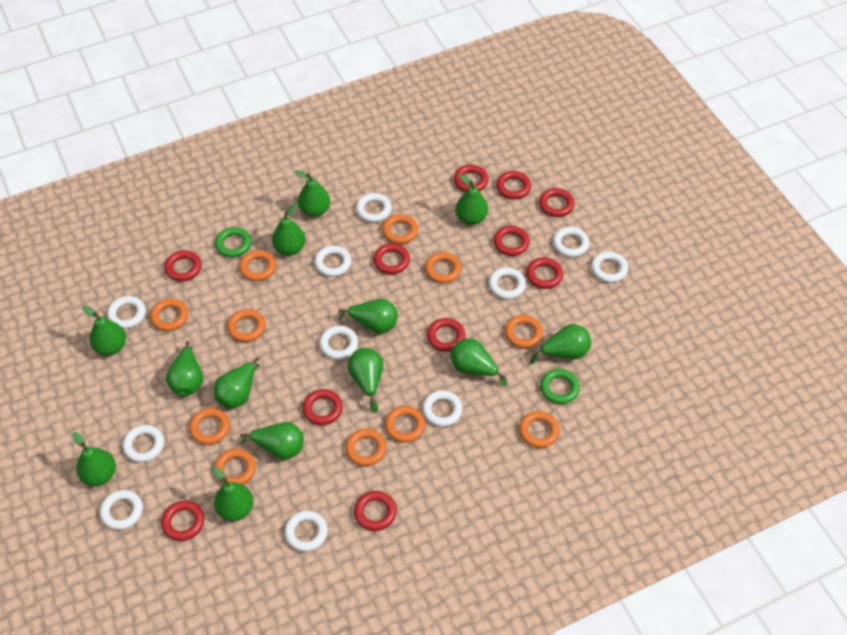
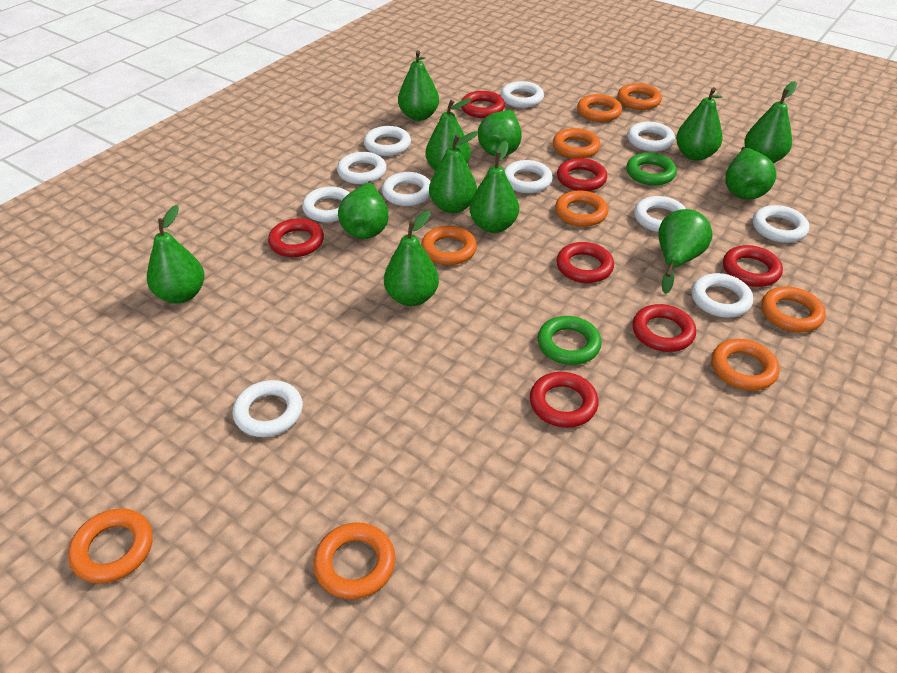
green pear: [72,432,116,486] [82,306,126,355] [166,341,203,396] [213,467,253,521] [214,357,260,408] [240,422,304,460] [272,203,306,256] [295,170,330,217] [338,299,398,334] [347,348,383,413] [450,339,507,387] [456,174,488,225] [530,324,591,364] = 13 -> [147,205,205,303] [338,181,389,239] [384,210,439,306] [398,50,439,121] [426,98,472,171] [429,131,478,213] [470,141,519,233] [478,110,522,156] [658,209,713,294] [676,87,723,161] [725,147,776,200] [744,81,797,163] = 12
orange ring: [150,298,188,331] [189,408,230,445] [214,448,256,485] [227,309,266,342] [239,250,276,281] [346,429,387,466] [382,214,418,244] [385,406,425,443] [425,252,462,283] [505,315,543,348] [519,411,560,448] = 11 -> [68,508,153,583] [314,522,396,600] [421,226,477,265] [553,128,601,159] [555,190,608,227] [577,94,622,122] [617,83,662,110] [711,339,780,391] [761,287,826,332] = 9
red ring: [161,501,204,541] [164,250,201,282] [303,389,343,425] [354,491,397,531] [373,243,410,274] [427,318,465,352] [454,165,489,192] [493,226,530,256] [496,171,531,199] [526,257,563,289] [539,188,575,217] = 11 -> [268,218,324,257] [461,91,505,118] [530,372,598,428] [556,242,614,283] [557,158,607,191] [632,304,696,352] [723,245,783,287] = 7

